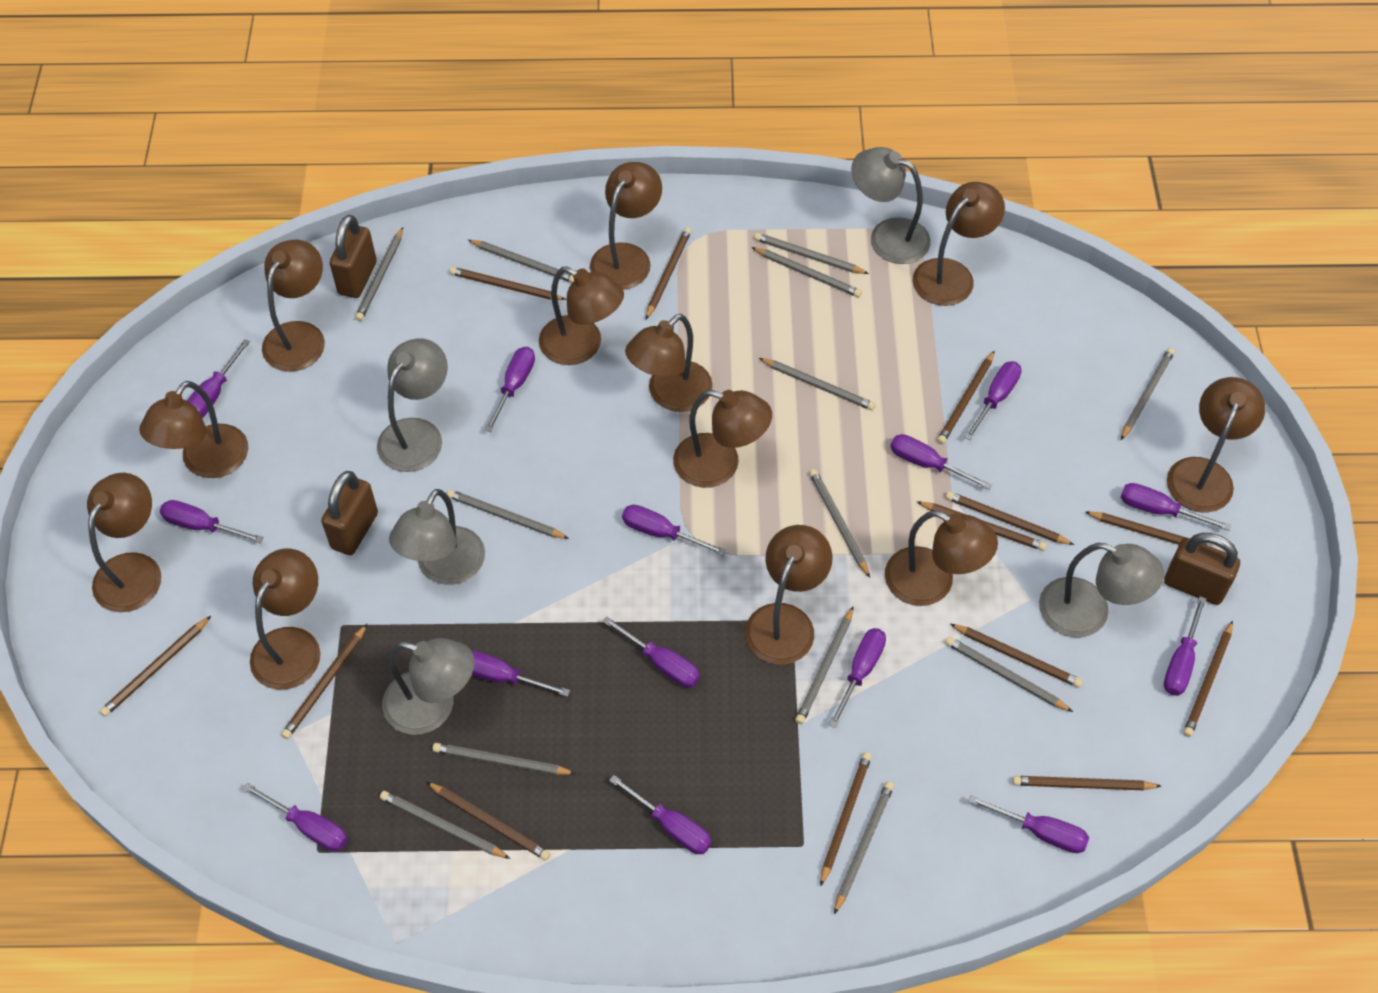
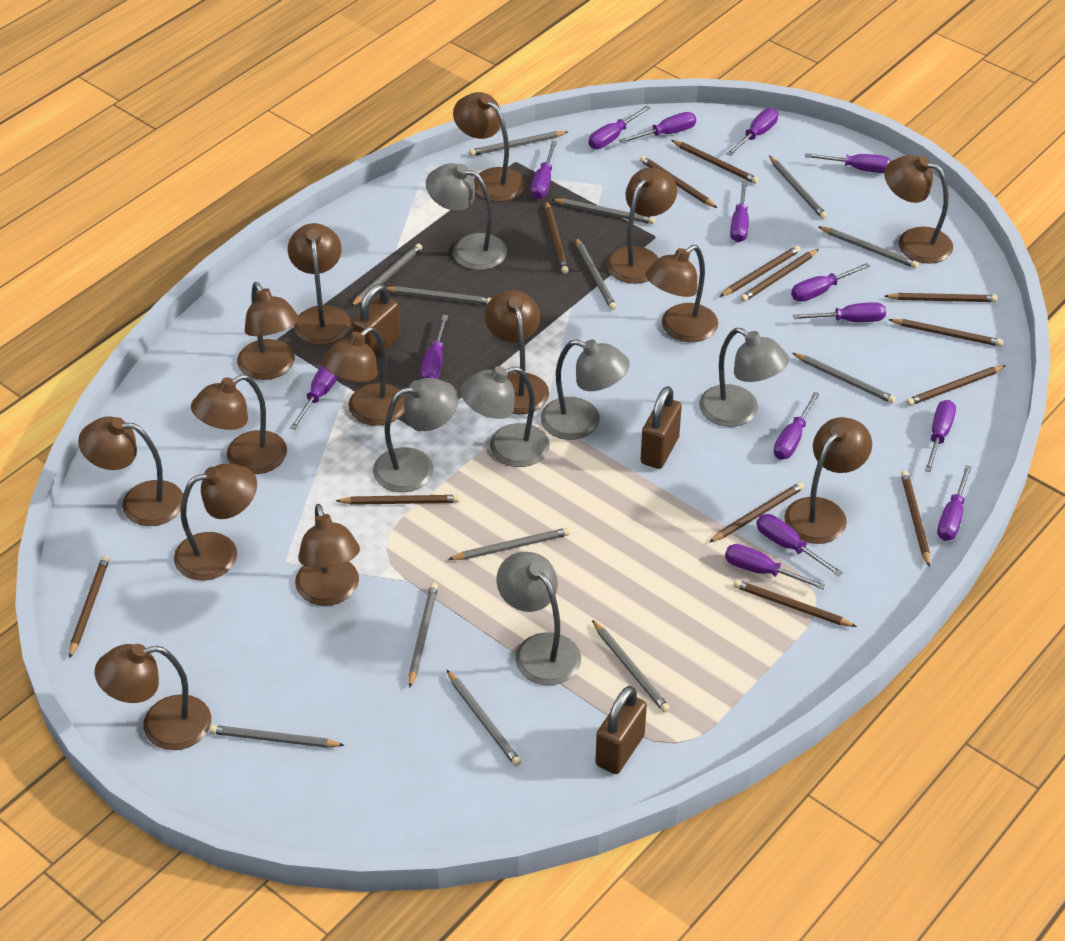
brown lamp: [87,473,161,612] [139,381,248,478] [250,549,320,690] [262,239,325,371] [539,267,624,365] [590,162,662,290] [625,314,713,412] [673,390,772,488] [745,525,833,665] [885,510,998,606] [913,182,1005,306] [1167,377,1265,513] = 12 -> [78,416,183,526] [95,644,211,750] [174,463,257,580] [191,374,287,474] [237,282,299,380] [288,223,351,345] [295,504,360,606] [322,327,405,426] [453,92,525,202] [485,290,549,414] [606,167,677,284] [646,245,718,342] [784,417,872,544] [884,155,953,264] = 14
grey lamp: [377,338,448,472] [382,638,475,735] [389,489,485,585] [851,147,931,264] [1039,543,1164,638] = 5 -> [373,378,458,492] [426,163,507,270] [460,366,550,467] [497,552,581,685] [541,339,630,440] [699,328,789,427] = 6
purple screwdriver: [160,500,264,543] [187,339,250,418] [243,783,348,851] [471,650,570,697] [485,347,535,432] [602,617,700,688] [609,775,712,854] [622,505,726,556] [829,628,886,728] [890,434,992,490] [964,361,1022,440] [968,795,1089,853] [1121,483,1231,531] [1164,596,1206,696] = 14 -> [290,364,338,430] [420,315,448,379] [531,141,557,199] [589,105,651,149] [619,112,696,143] [725,544,826,589] [726,108,778,156] [730,181,749,242] [756,514,843,576] [774,392,820,460] [791,263,870,302] [793,302,886,322] [805,153,892,173] [925,400,956,472] [937,465,972,541] = 15

